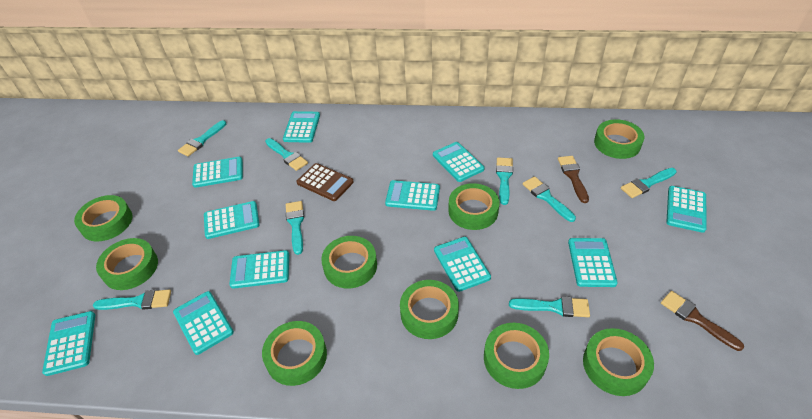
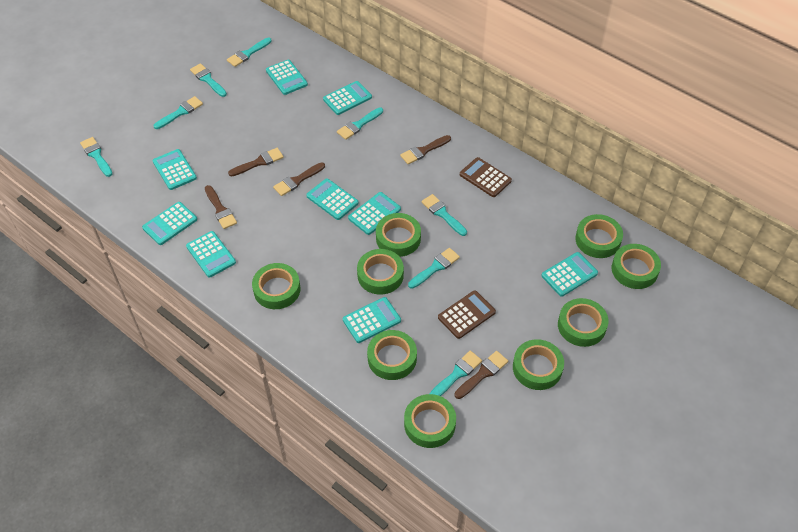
brown brush: [558,156,589,203] [661,291,744,351] = 2 -> [205,185,237,229] [228,148,284,177] [273,162,325,196] [400,135,451,164] [454,351,508,399] = 5
brown calculator: [296,163,354,201] = 1 -> [438,291,496,339] [460,157,512,197] = 2
turquoise calculator: [42,311,95,376] [173,291,234,355] [192,157,243,188] [204,201,260,239] [229,250,289,289] [283,111,320,143] [385,180,440,211] [433,142,485,182] [434,237,491,292] [568,238,618,287] [666,186,707,233] = 11 -> [142,202,197,245] [152,149,197,190] [186,231,236,278] [266,59,308,95] [306,178,359,220] [323,81,372,115] [343,297,401,343] [348,192,401,235] [541,252,598,297] = 9

